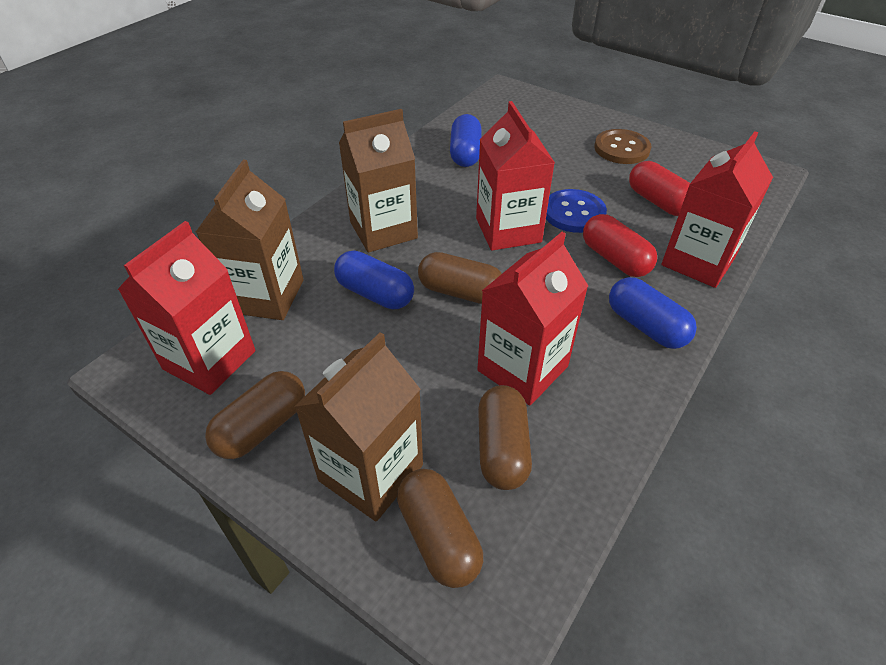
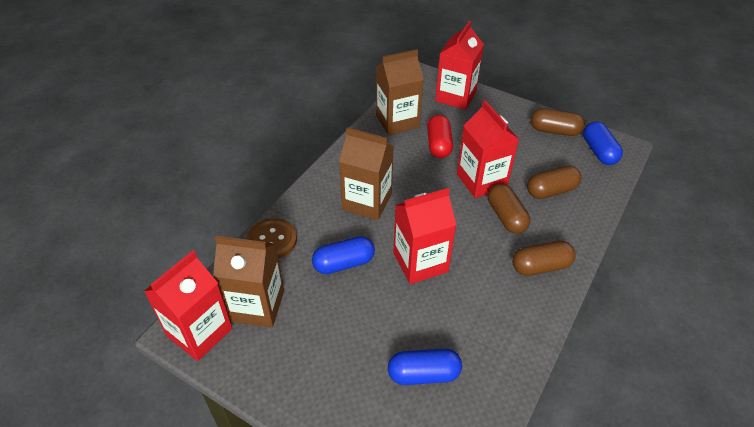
blue button: [546,189,607,233] = 1 -> none = 0
red capsule: [583,214,657,277] [629,161,690,216] = 2 -> [427,115,453,158] = 1

